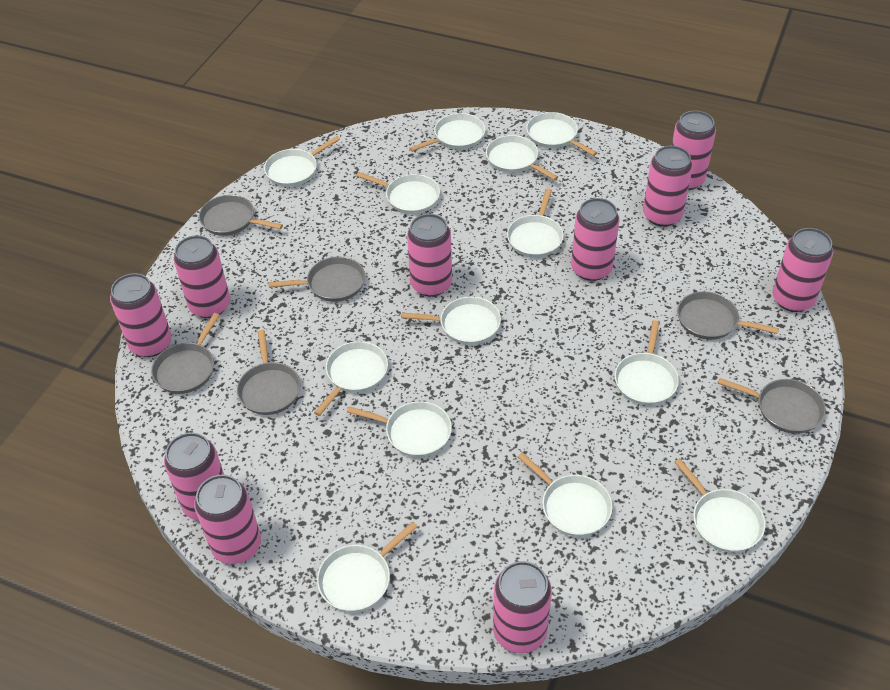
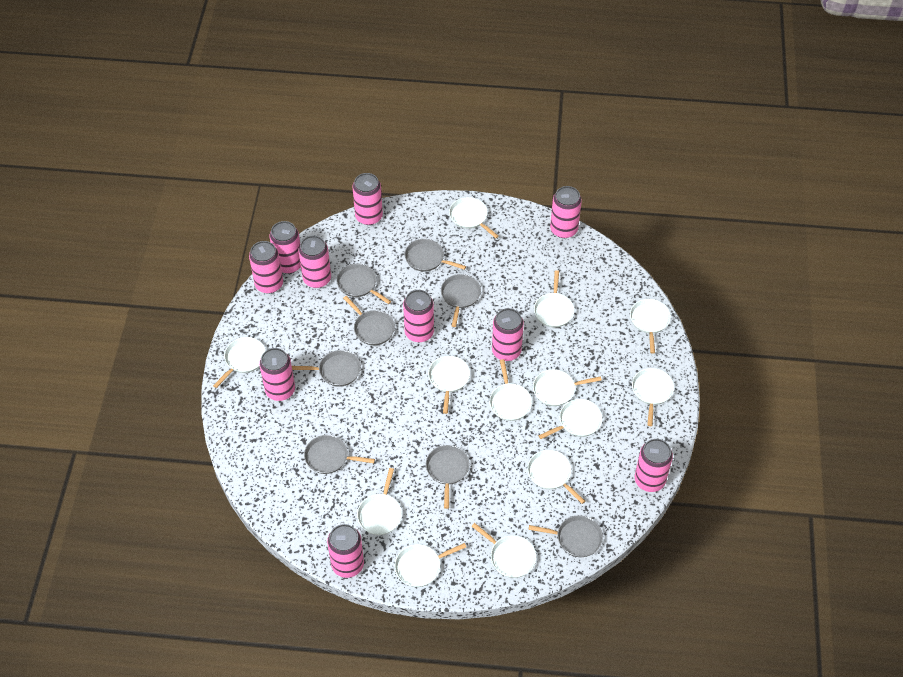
grey pan: [151,313,220,394] [199,195,283,236] [237,330,300,415] [269,256,365,302] [677,291,779,340] [718,378,826,434] = 6 -> [292,350,361,387] [304,435,375,474] [336,264,391,304] [343,296,395,345] [405,239,466,272] [426,445,470,509] [441,274,481,327] [528,515,603,557] = 8

